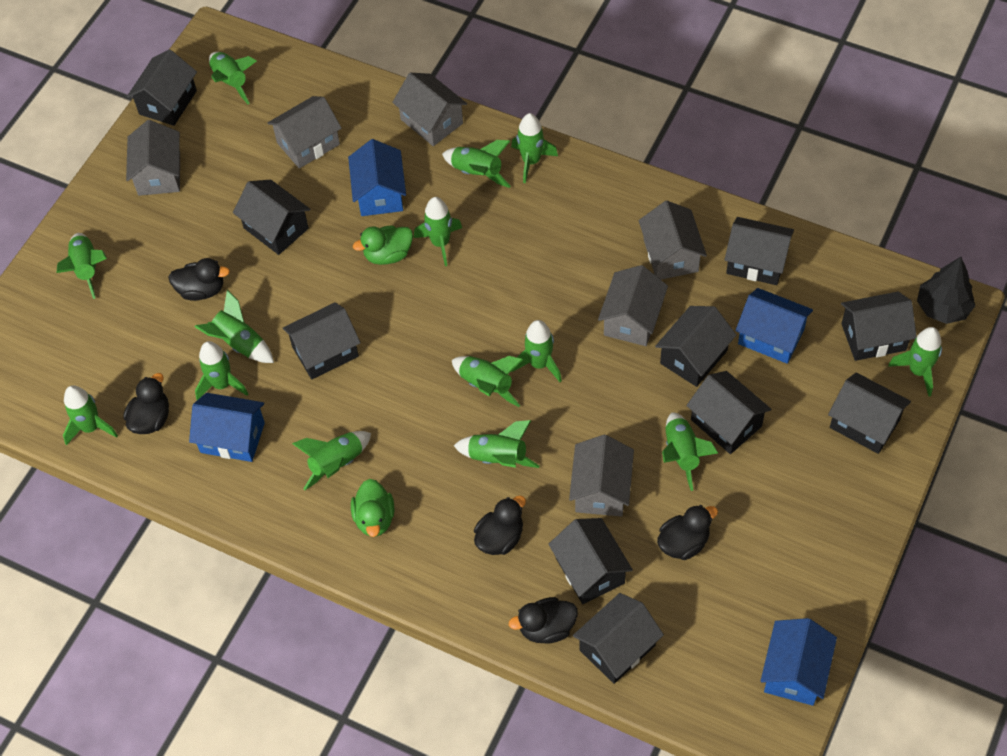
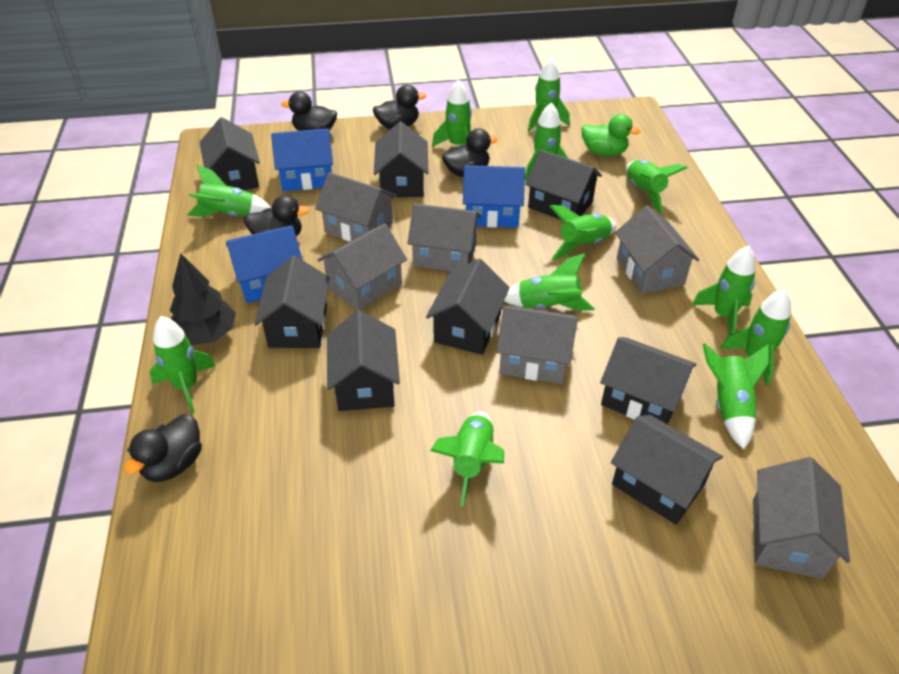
black house: [127,49,197,126] [233,180,310,255] [283,302,361,379] [549,518,633,604] [573,593,664,684] [655,306,736,387] [686,371,771,454] [724,217,794,285] [828,372,911,454] [841,292,917,361] = 10 -> [199,117,260,190] [255,256,330,348] [327,310,400,411] [374,122,428,197] [426,259,510,355] [525,150,602,220] [600,337,696,424] [611,415,723,525] = 8
blue house: [189,393,265,462] [348,139,406,216] [736,288,813,364] [761,618,837,706] = 4 -> [226,225,303,303] [271,128,333,191] [463,165,525,228] = 3
green duck: [351,479,394,537] [353,226,413,265] = 2 -> [581,114,641,156] = 1
green rocket: [57,233,107,299] [63,385,118,446] [195,290,274,363] [195,341,248,400] [209,52,256,104] [292,431,371,490] [414,197,462,266] [442,140,511,188] [452,356,523,407] [454,420,540,468] [511,113,558,183] [511,320,562,382] [662,412,718,491] [888,327,942,397] = 14 -> [150,316,215,413] [187,164,271,217] [430,412,504,507] [432,80,472,147] [504,253,595,311] [525,102,569,180] [528,57,570,132] [549,205,616,260] [626,160,688,213] [692,246,756,335] [703,343,769,449] [720,289,791,386] = 12

